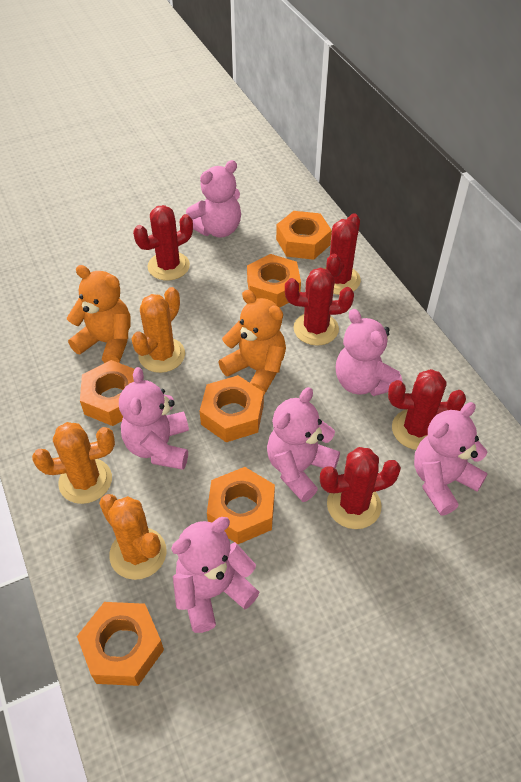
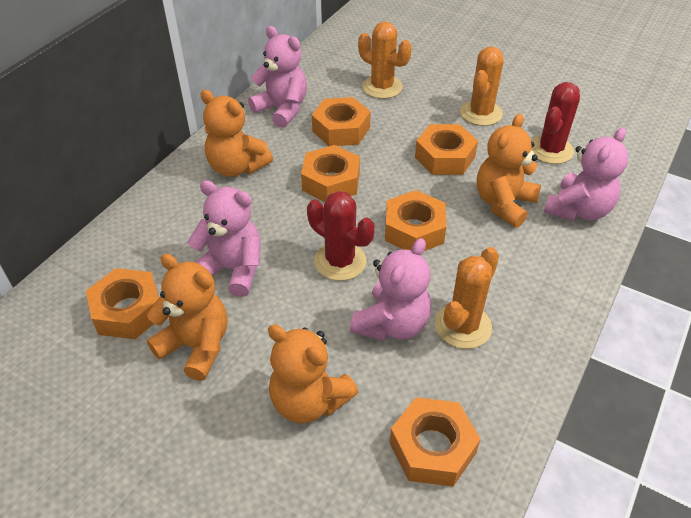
orange teddy bear: [67,265,131,363] [218,290,286,394] = 2 -> [147,254,228,381] [200,90,273,177] [268,324,358,423] [477,114,541,228] = 4
pink teddy bear: [119,367,189,470] [171,517,259,633] [186,160,241,238] [267,387,340,502] [336,309,403,396] [414,402,488,515] = 6 -> [187,180,261,297] [248,26,307,128] [350,238,431,341] [544,127,628,221] = 4
red cactus: [133,205,193,281] [285,267,354,346] [320,447,401,529] [324,213,361,295] [388,369,466,450] = 5 -> [307,191,375,281] [531,82,580,164] = 2

